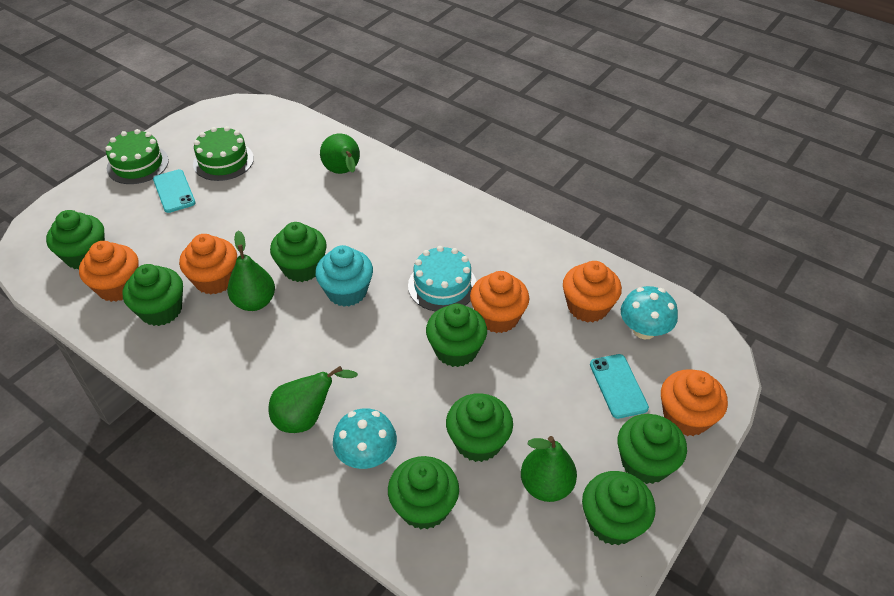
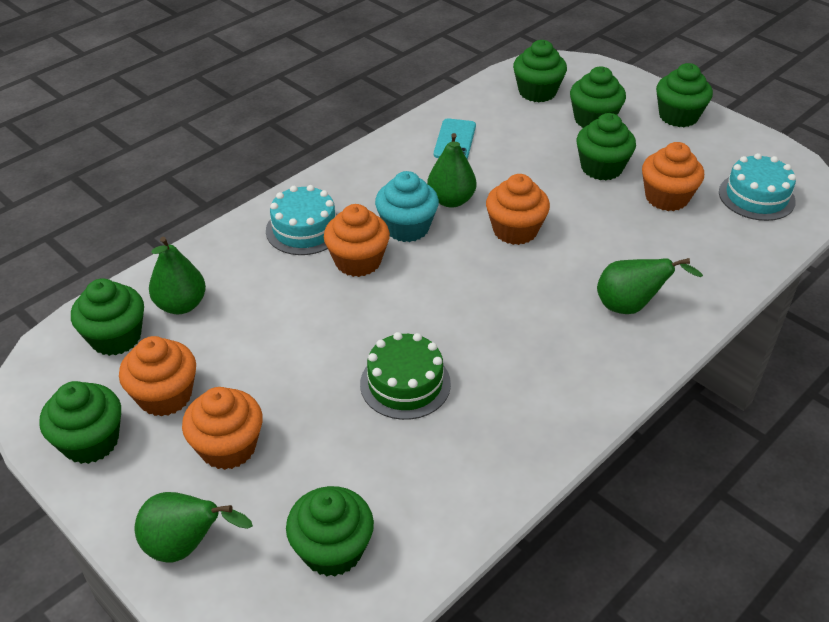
green cake: [105,129,169,184] [193,126,254,181] = 2 -> [360,332,451,420] = 1
green cupcake: [46,210,105,270] [123,264,183,326] [270,222,327,282] [388,456,459,530] [426,304,487,367] [446,393,513,462] [582,471,656,545] [618,414,687,484] = 8 -> [39,381,121,464] [71,279,144,356] [286,486,374,577] [513,40,567,102] [570,66,626,128] [576,113,636,181] [656,63,713,127] = 7
turquoise cake: [408,246,477,312] = 1 -> [266,185,337,255] [719,153,796,221] = 2
turquoise mushroom: [333,408,397,469] [621,286,678,339] = 2 -> none = 0
turquoise phone: [153,169,195,213] [590,354,649,419] = 2 -> [434,118,476,159] = 1

